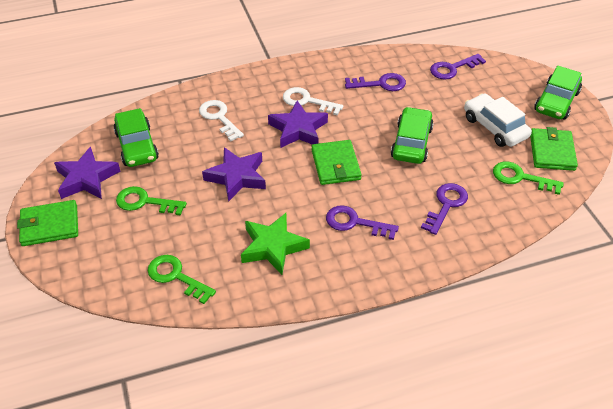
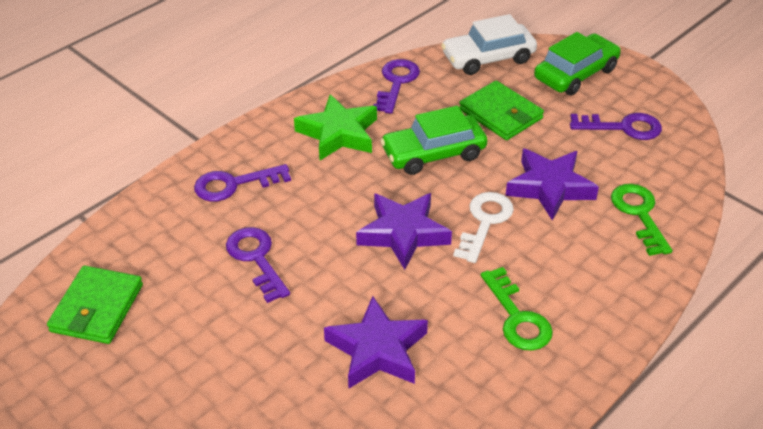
green car: [114,108,159,167] [391,107,434,164] [534,66,582,119] = 3 -> [380,106,488,175] [534,32,621,95] = 2
green key: [116,186,187,216] [148,255,216,304] [493,161,564,195] = 3 -> [481,267,553,351] [611,184,672,256] = 2
green wallet: [17,200,78,246] [311,140,362,185] [530,127,578,171] = 3 -> [47,265,143,344] [459,81,544,140] = 2
white key: [199,100,244,141] [283,87,343,115] = 2 -> [453,192,514,263] = 1

